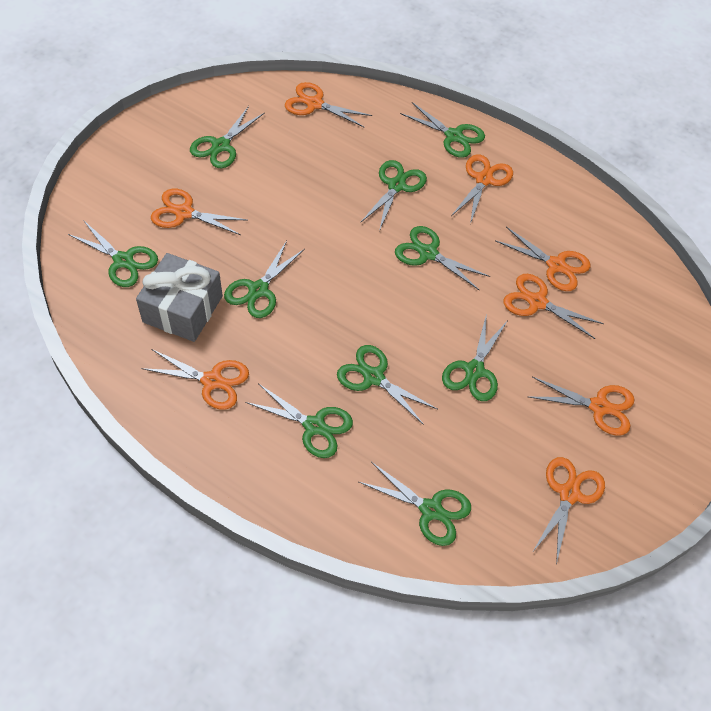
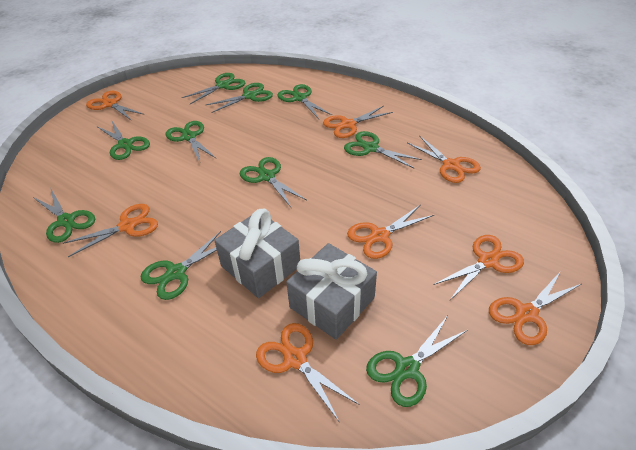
grey gift: [136,253,223,342] = 1 -> [214,209,300,298] [286,243,377,340] = 2

